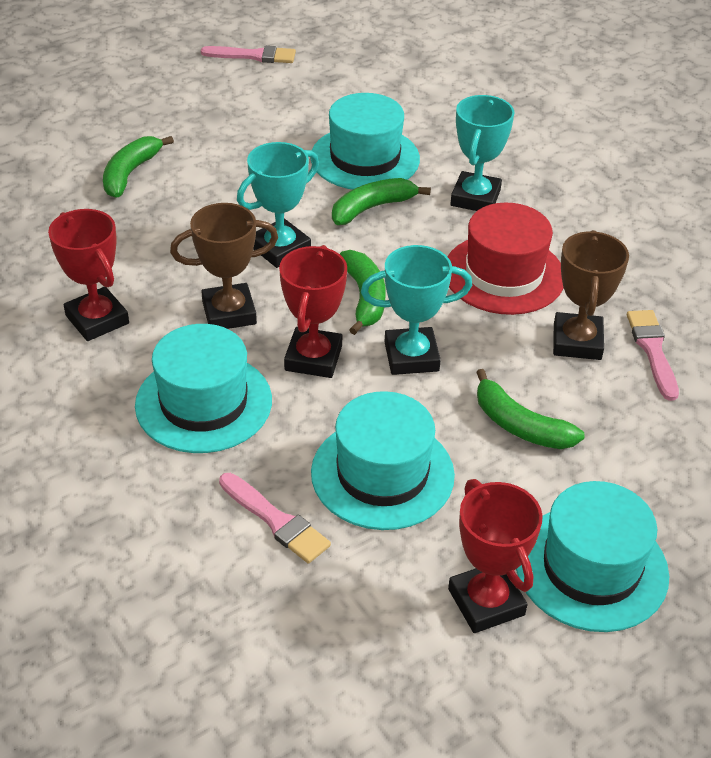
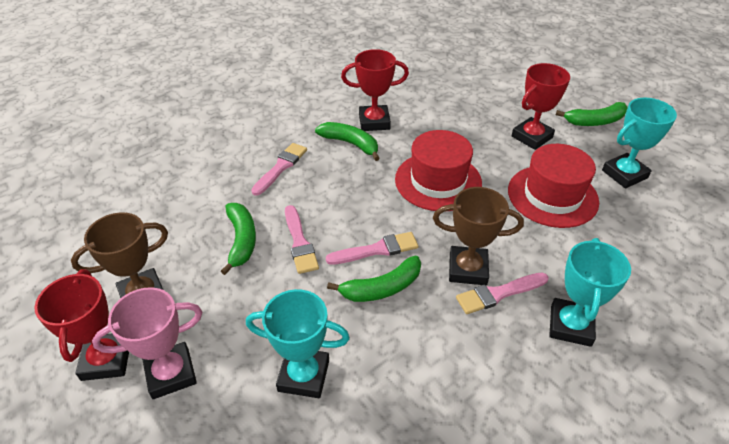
pink brush: [201,46,296,63] [219,473,331,563] [627,310,679,401] = 3 -> [251,143,307,196] [285,205,319,274] [326,232,418,265] [456,272,549,314] = 4
pink trophy: none = 0 -> [92,287,202,399] = 1
red hat: [448,203,563,315] = 1 -> [395,130,482,211] [508,144,599,228] = 2
turquoise hat: [135,324,272,453] [310,93,420,190] [311,391,455,530] [516,481,669,632] = 4 -> none = 0

